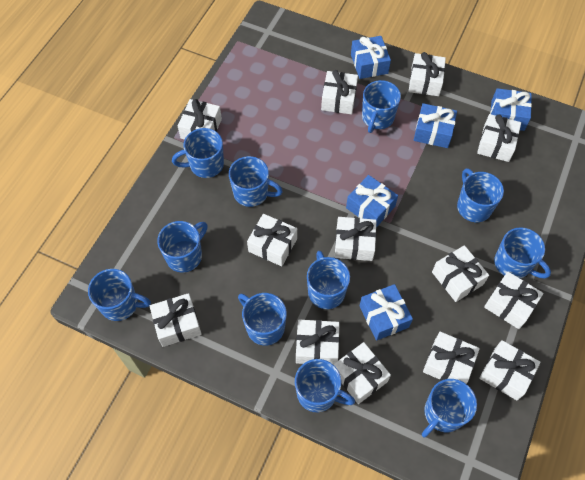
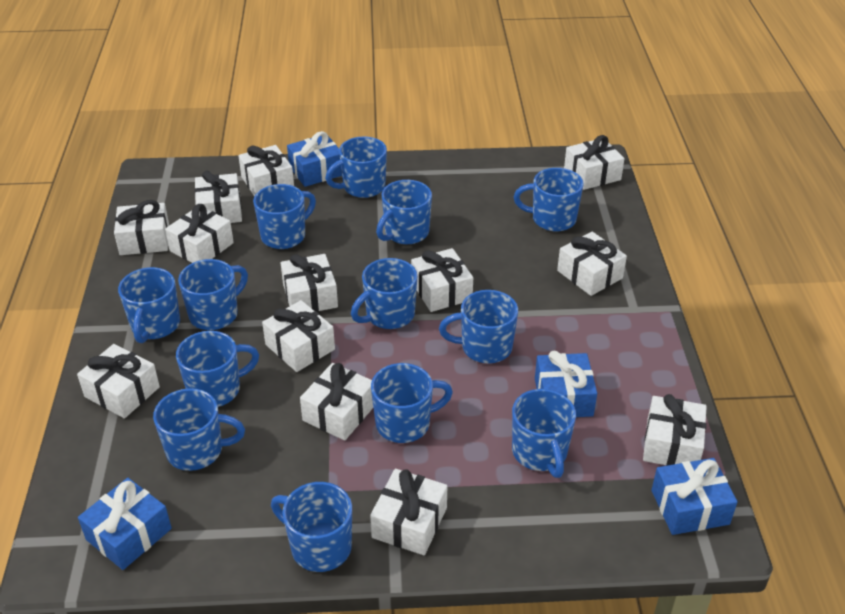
blue gift: [346,175,398,227] [351,36,391,79] [360,284,413,341] [414,103,457,148] [490,88,532,131] = 5 -> [78,478,172,570] [287,131,342,187] [535,351,597,417] [652,458,738,535] = 4
blue mug: [88,269,151,321] [157,221,208,273] [172,128,224,178] [229,156,283,207] [238,293,287,345] [295,359,355,412] [307,251,350,309] [362,80,401,133] [422,379,477,437] [457,168,504,222] [494,227,551,279] = 11 -> [118,267,180,343] [153,388,245,471] [176,331,259,407] [178,259,248,330] [253,184,316,249] [271,482,352,572] [325,136,387,198] [351,258,417,329] [371,363,453,443] [376,180,432,244] [439,290,518,363] [512,389,576,478] [514,168,584,232] = 13

